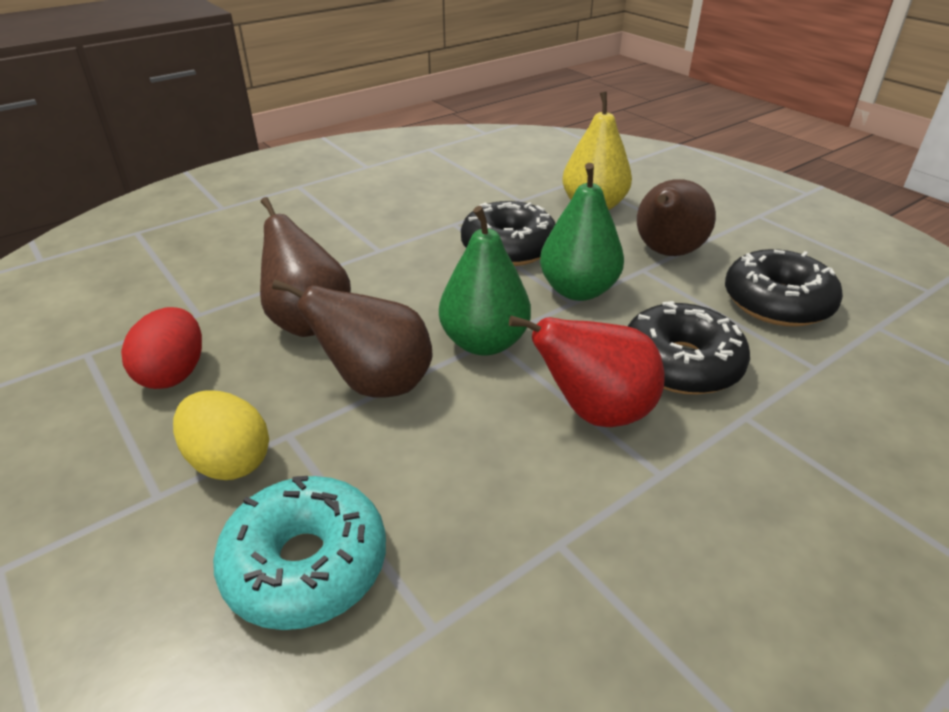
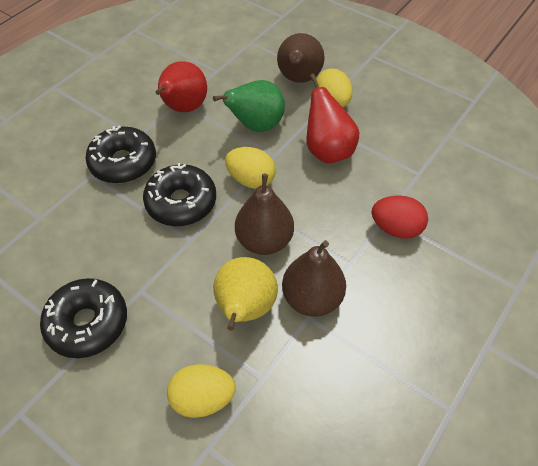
green pear: [439,206,531,356] [540,163,624,301] = 2 -> [213,80,285,132] = 1
red pear: [509,315,664,427] = 1 -> [156,61,207,112] [307,74,359,164] = 2
turquoise donut: [213,476,386,630] = 1 -> none = 0
yellow egg: [173,390,269,480] = 1 -> [167,364,236,418] [225,147,275,189] [315,68,352,107] = 3

